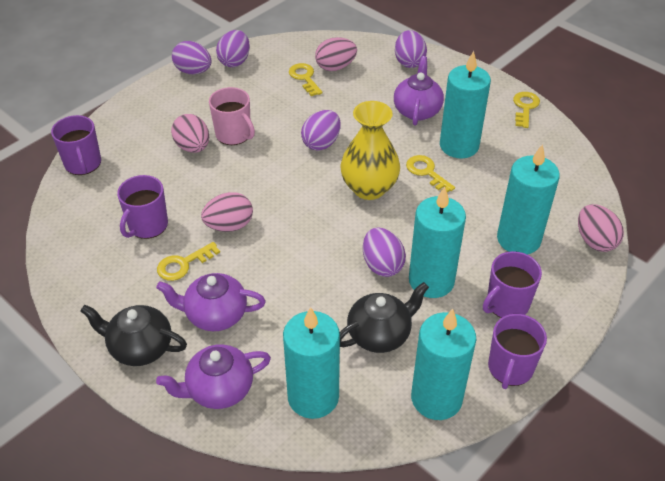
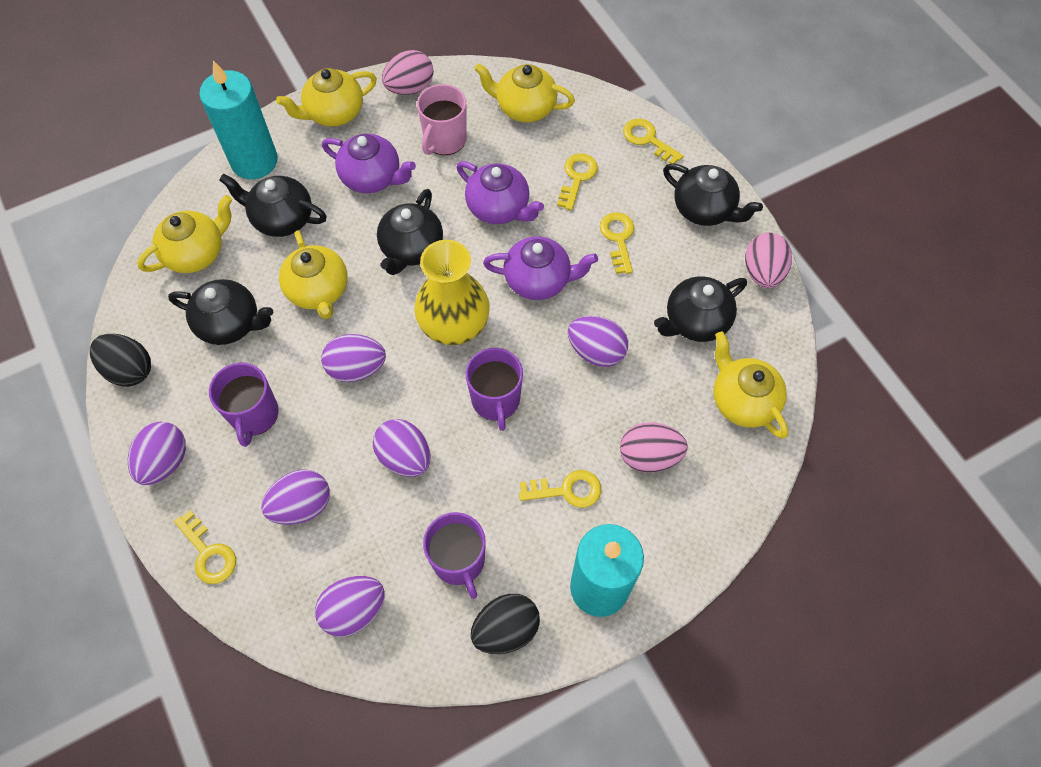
black egg: none = 0 -> [90,334,151,387] [471,594,540,654] = 2
black teapot: [80,305,187,366] [340,282,429,353] = 2 -> [168,279,274,345] [219,174,327,237] [377,189,443,275] [654,277,747,342] [663,163,763,226] = 5
pink egg: [171,114,209,153] [201,192,253,232] [315,37,357,71] [578,204,624,252] = 4 -> [382,50,433,95] [620,422,688,473] [745,232,792,288] = 3
purple egg: [172,41,211,74] [216,30,250,67] [301,110,341,151] [363,228,406,277] [395,30,427,68] = 5 -> [128,422,186,485] [261,470,330,525] [315,576,385,637] [321,334,386,382] [373,419,431,477] [568,316,628,367] = 6
purple mug: [51,115,101,175] [117,175,168,239] [483,251,542,318] [488,314,547,389] = 4 -> [209,363,279,447] [423,512,486,599] [466,348,523,431] = 3
turquoise candle: [283,307,340,419] [409,187,466,298] [411,308,476,420] [440,51,491,158] [497,144,560,254] = 5 -> [199,60,278,179] [570,524,644,617] = 2
yellow key: [157,242,220,281] [289,63,322,96] [406,155,455,192] [513,92,540,128] = 4 -> [174,510,236,584] [519,470,601,508] [557,153,598,210] [600,212,634,274] [623,119,683,164] = 5
yellow teapot: none = 0 -> [137,195,232,273] [276,68,377,127] [279,230,348,319] [474,63,575,122] [713,331,788,439] = 5

